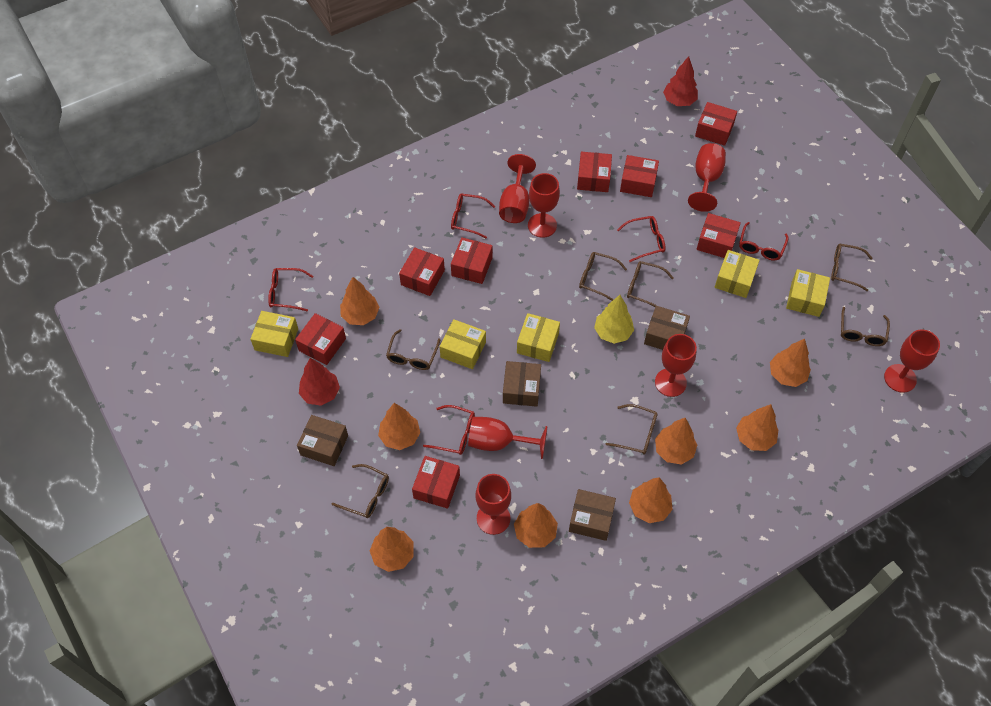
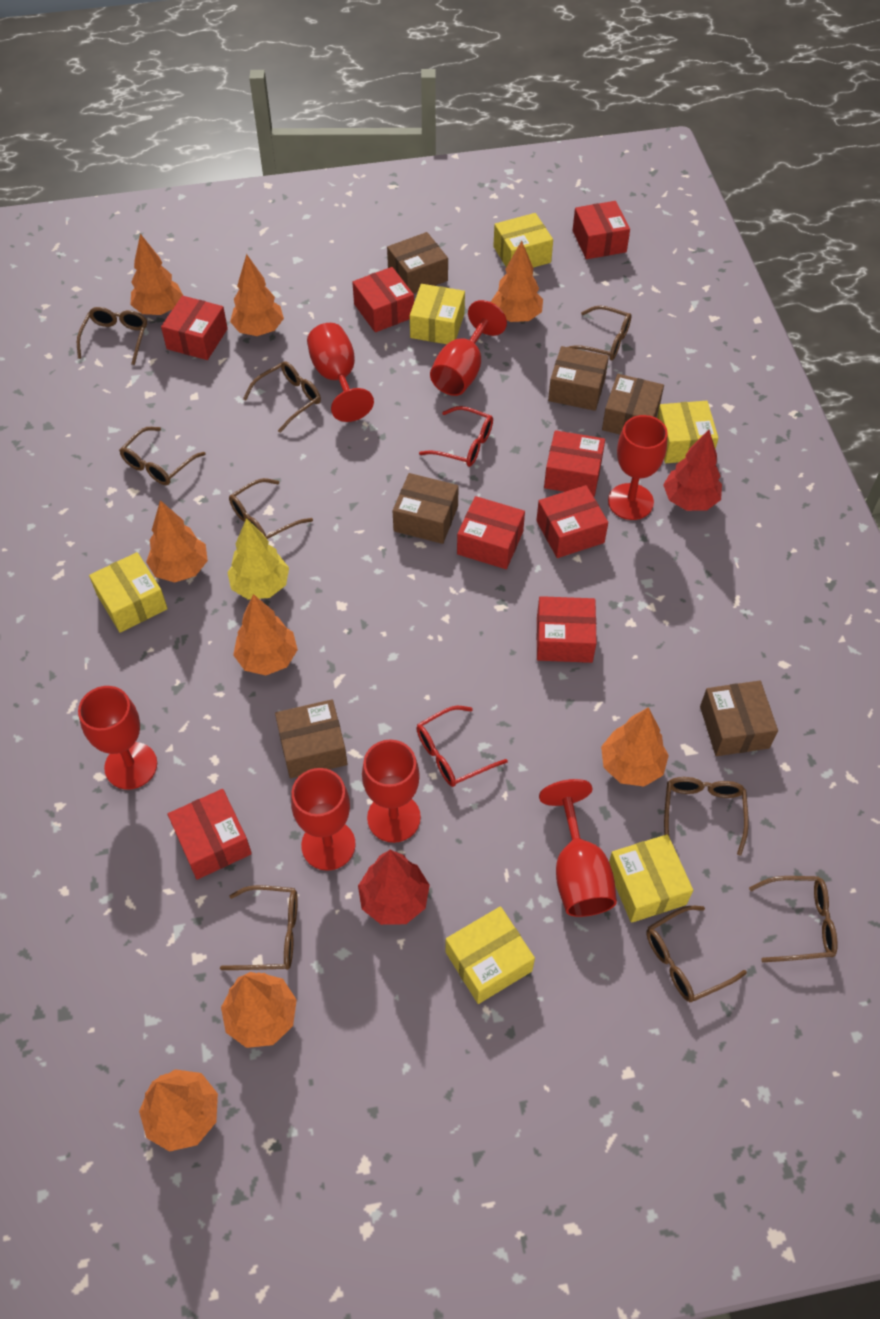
brown box: [297,415,348,466] [503,361,541,407] [569,489,616,541] [644,306,690,350] = 4 -> [275,699,347,778] [387,232,448,294] [393,473,459,544] [548,346,609,411] [602,374,664,434] [700,681,778,756] = 6
brown glasses: [332,464,389,518] [386,329,440,370] [579,252,627,301] [606,404,658,455] [627,261,674,307] [831,244,873,291] [841,307,890,346] = 7 -> [77,307,147,365] [119,427,206,485] [220,885,298,970] [229,478,313,539] [243,361,321,433] [569,306,631,360] [646,906,747,1002] [664,777,749,856] [749,876,838,962] = 9
red glasses: [268,268,313,312] [423,405,475,455] [451,194,495,238] [617,216,666,262] [739,222,789,261] = 5 -> [416,706,508,787] [419,406,493,467] = 2
yellow box: [250,311,298,357] [440,319,486,369] [517,313,560,362] [714,250,760,298] [786,269,830,317] = 5 -> [89,552,168,633] [410,284,465,344] [445,906,535,1004] [493,213,553,268] [609,834,693,923] [657,401,718,463] = 6

